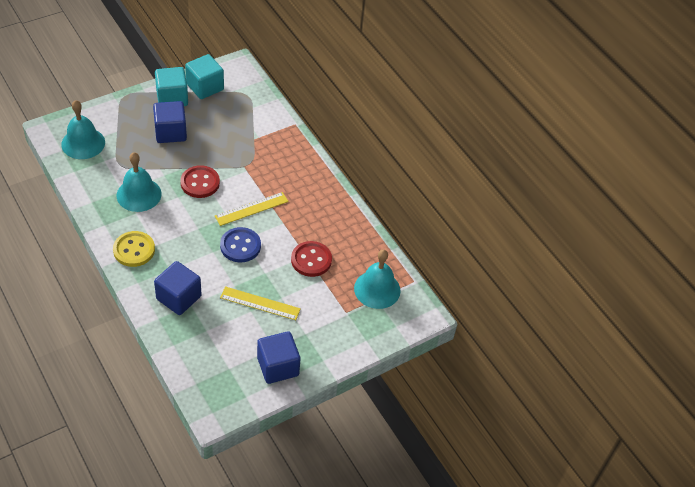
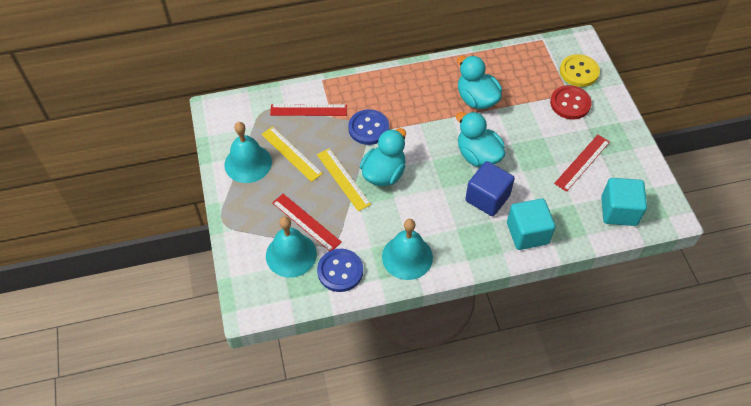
blue button: [220,227,261,262] = 1 -> [317,249,363,292] [348,109,389,145] = 2
blue cube: [153,101,187,143] [154,261,202,315] [257,331,300,384] = 3 -> [465,161,515,216] = 1
red button: [180,165,220,198] [291,241,332,277] = 2 -> [550,85,592,119] = 1
red ruler: none = 0 -> [270,104,347,116] [272,194,342,251] [554,135,610,192] = 3
turquoise duck: none = 0 -> [360,128,406,186] [456,112,505,167] [457,56,502,109] = 3

